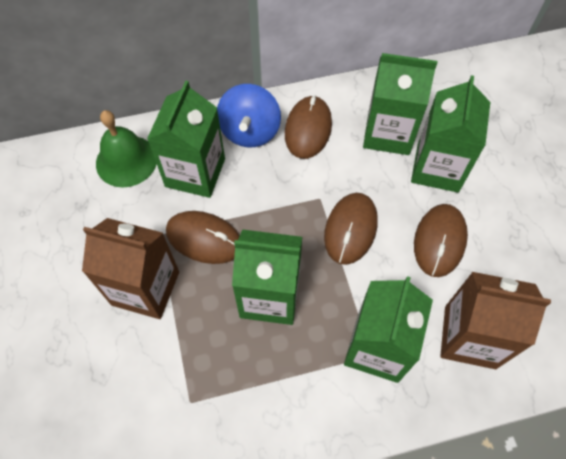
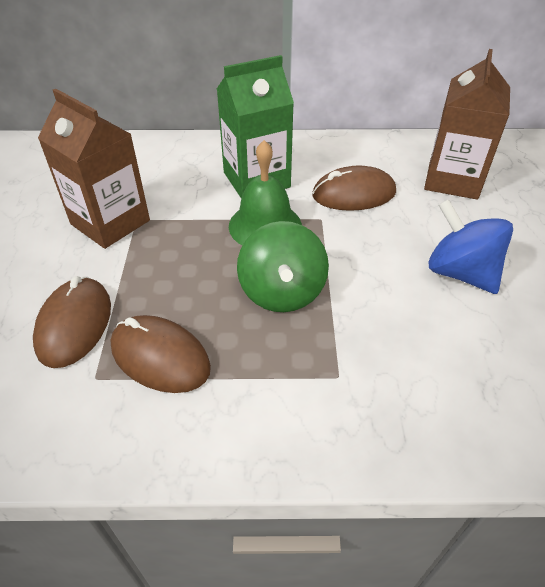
brown mouse: [166,211,239,264] [285,95,332,159] [324,193,378,265] [414,204,468,277] = 4 -> [33,276,111,368] [111,315,211,393] [312,165,396,211] = 3
green carton: [147,81,225,198] [232,229,302,325] [344,276,433,383] [363,53,437,155] [411,75,490,193] = 5 -> [217,55,294,198] = 1
green spinning top: none = 0 -> [237,221,329,312] = 1

